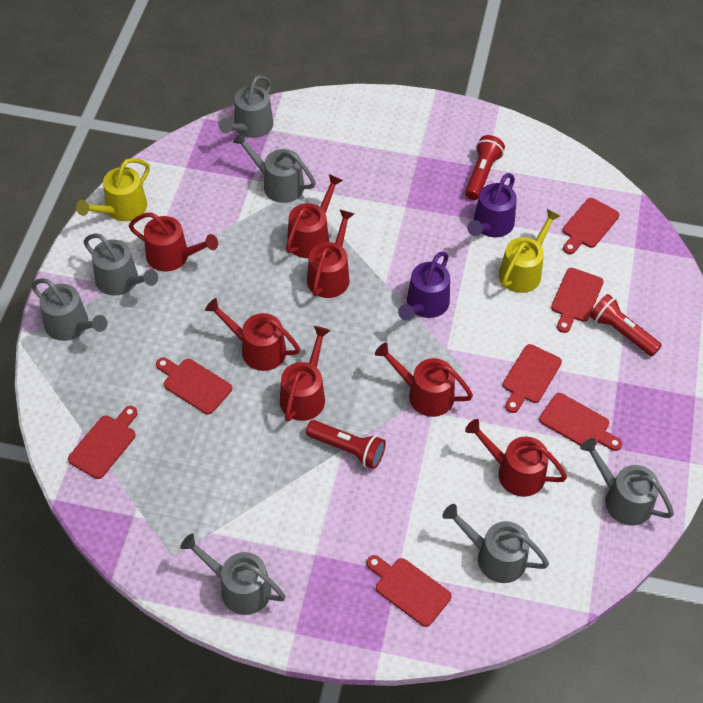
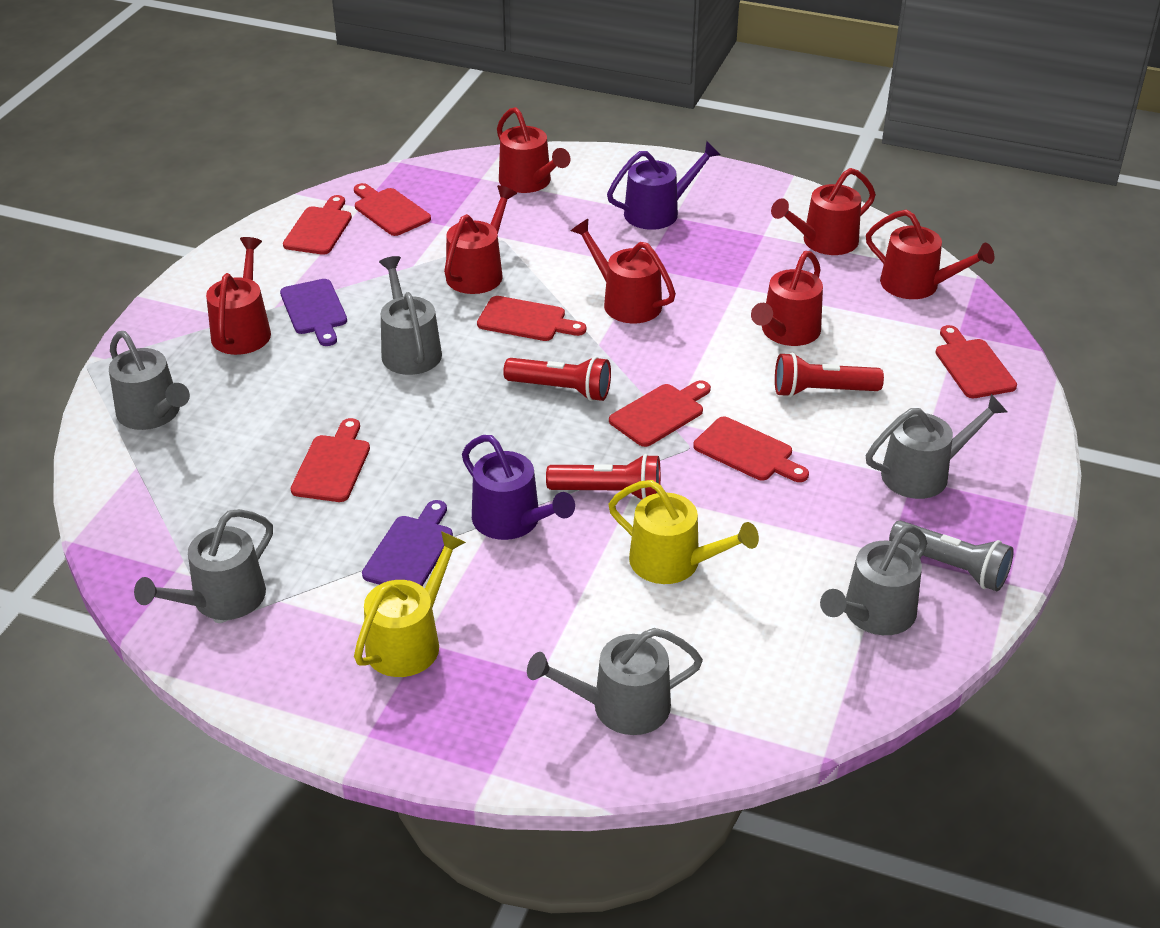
grey flashlight: none = 0 -> [889,521,1014,591] = 1
grey watering can: [31,278,107,341] [83,233,158,296] [180,534,286,615] [219,75,273,138] [233,132,316,203] [442,504,549,583] [580,438,674,526] = 7 -> [109,331,190,430] [134,509,273,620] [379,256,442,375] [527,628,703,735] [820,525,927,635] [866,394,1007,499] = 6
purple cutting board: none = 0 -> [280,279,347,346] [362,500,453,586] = 2

